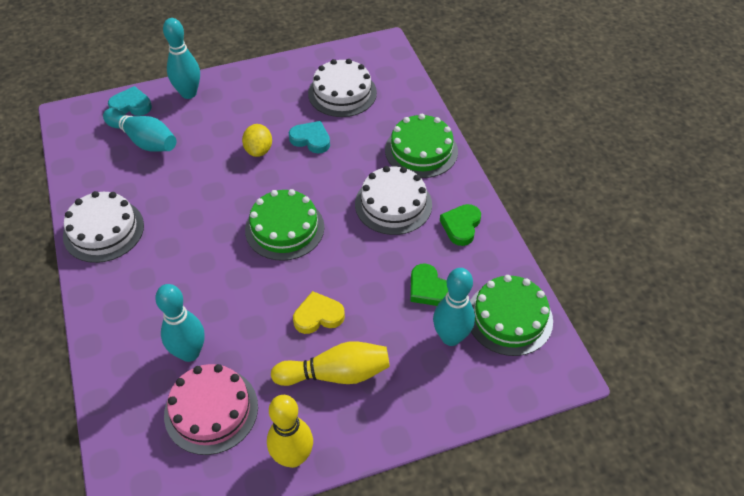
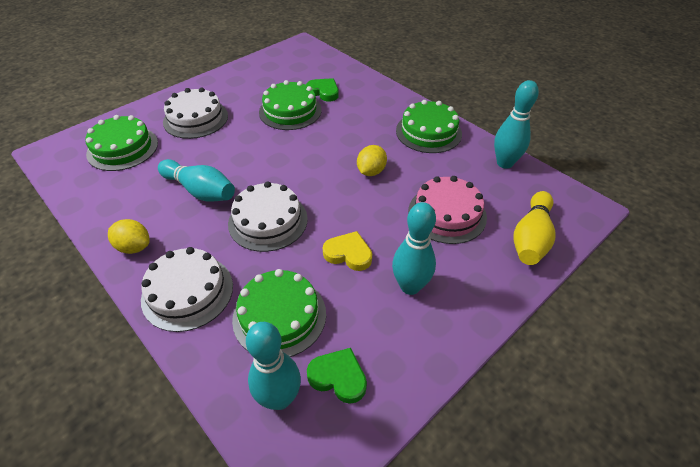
green cake: [245,189,324,261] [385,114,458,178] [470,275,553,356] = 3 -> [85,115,158,171] [232,269,326,357] [259,80,322,130] [396,100,462,153] = 4
turquoise heart: [108,86,152,116] [289,121,330,153] = 2 -> none = 0
yellow bowling pin: [267,395,313,468] [271,341,390,386] = 2 -> [514,191,556,265] = 1
yellow lemon: [242,124,272,157] = 1 -> [108,219,149,254] [357,145,387,176] = 2

